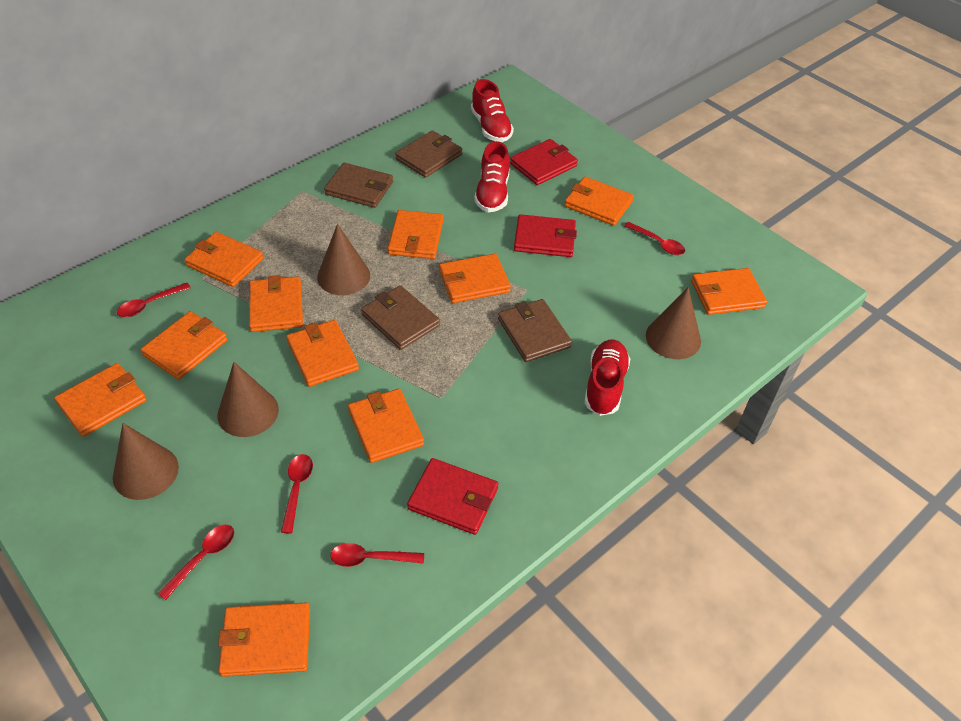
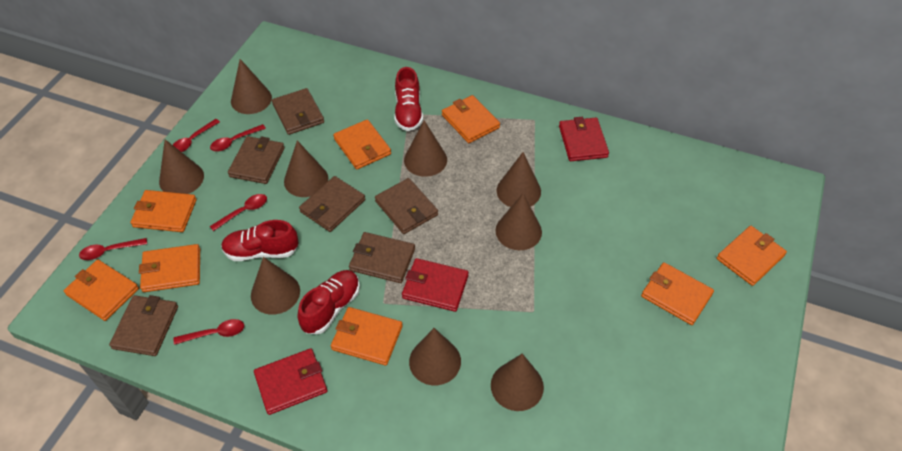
brown cone: [113,423,179,500] [217,362,279,437] [317,224,370,295] [646,287,701,359] = 4 -> [159,139,204,194] [231,59,272,114] [251,257,300,315] [284,141,328,197] [404,120,447,177] [409,328,461,385] [491,354,544,411] [496,193,542,250] [497,152,541,207] = 9
brown wallet: [324,163,393,208] [361,285,440,350] [395,130,462,178] [498,299,572,362] = 4 -> [109,295,178,356] [228,136,285,184] [272,88,324,135] [299,176,365,232] [349,232,415,283] [375,178,438,234] = 6
orange wallet: [54,363,147,437] [141,311,228,379] [185,232,264,287] [218,603,310,677] [249,275,303,332] [286,320,359,387] [348,389,424,463] [388,210,443,259] [439,254,511,303] [564,177,634,226] [691,268,767,315] = 11 -> [64,260,139,321] [130,190,197,232] [139,244,200,292] [331,307,403,366] [333,119,391,170] [442,95,500,143] [641,262,714,325] [717,226,787,286] = 8

